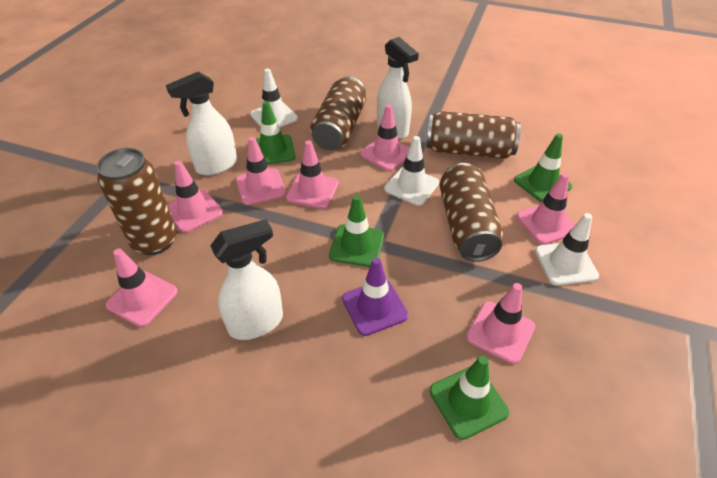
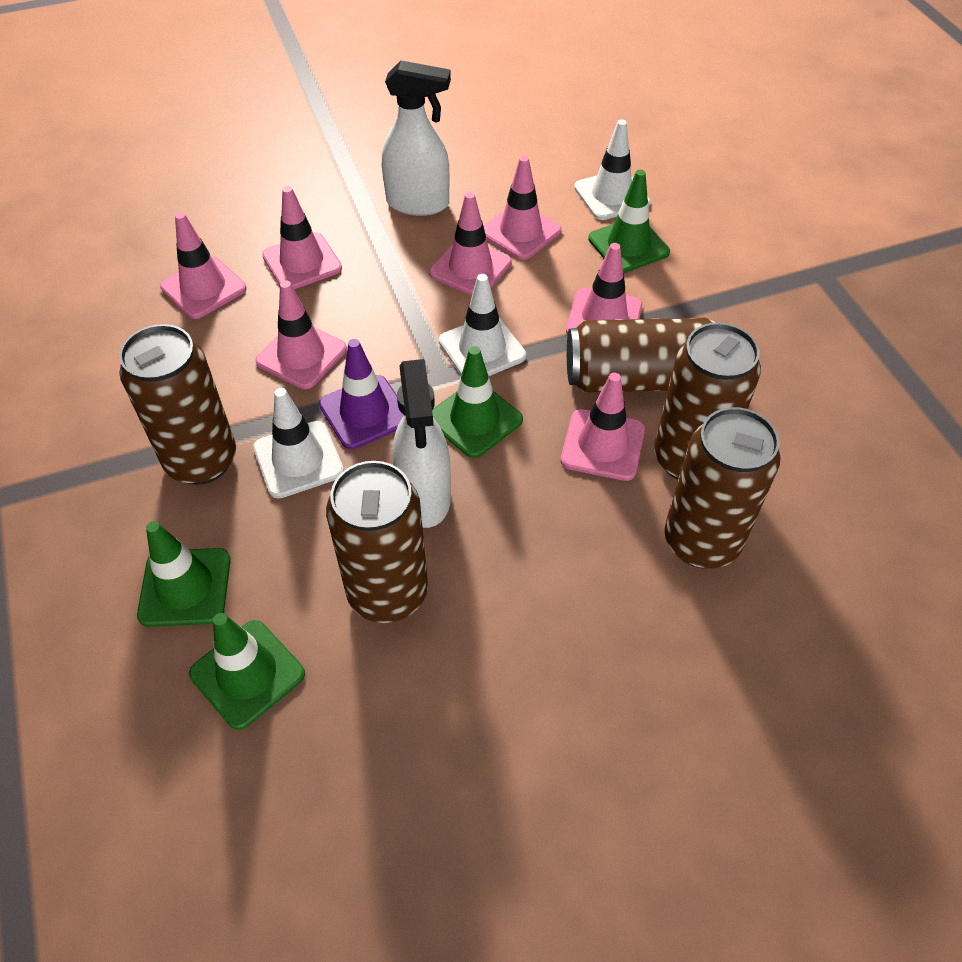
brown can: [97,148,177,255] [310,76,366,150] [426,111,521,159] [439,163,503,262] = 4 -> [119,324,236,485] [326,461,428,623] [567,318,716,393] [654,323,761,480] [664,407,780,568] = 5
white spray bottle: [166,72,237,175] [210,219,283,340] [377,37,419,139] = 3 -> [382,61,451,216] [392,359,451,528] = 2

